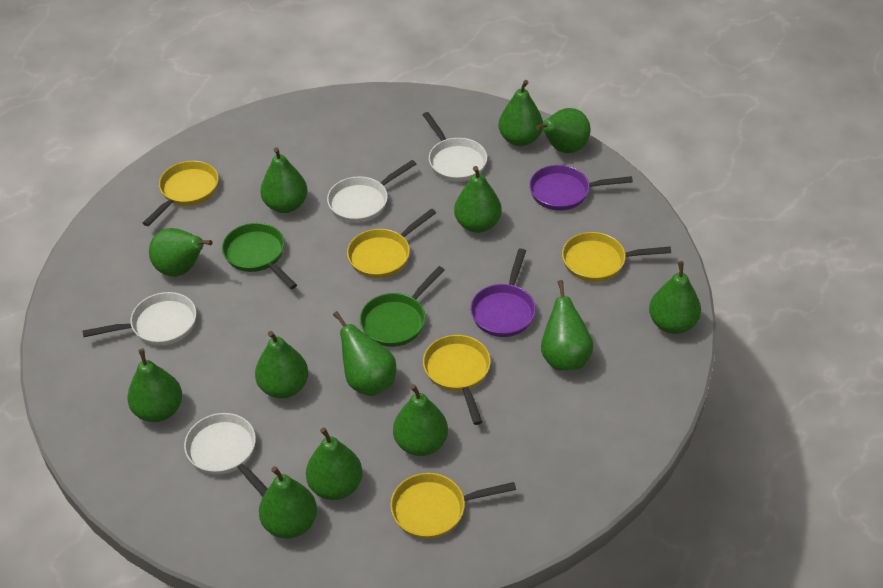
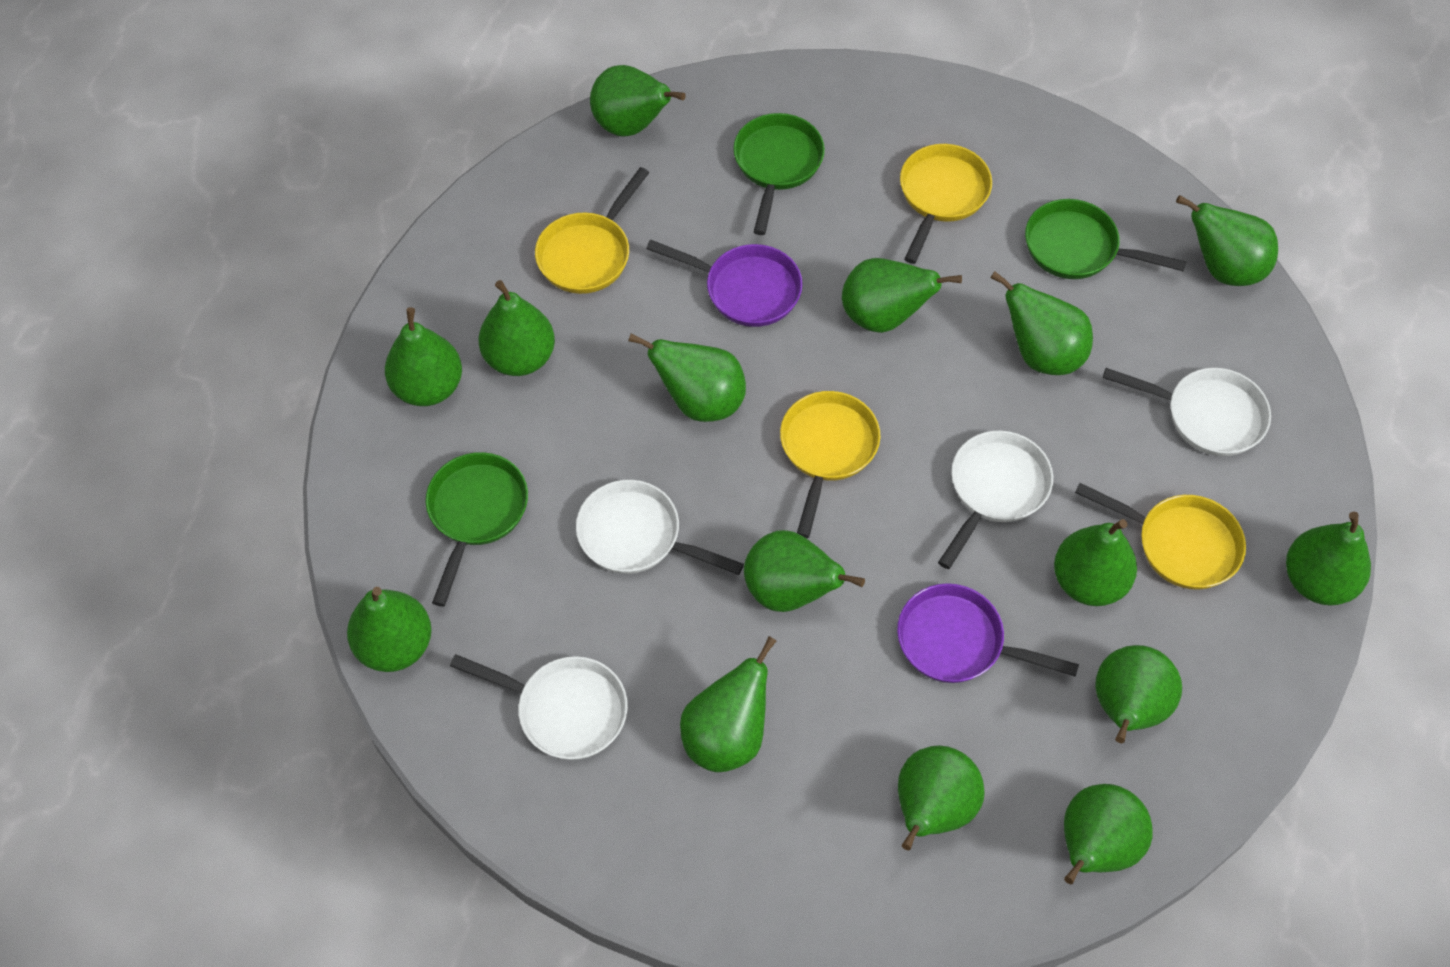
green pan: [222,223,297,289] [360,266,444,347] = 2 -> [426,452,528,607] [733,113,825,235] [1025,199,1186,279] = 3
green pear: [127,349,182,422] [149,228,212,277] [255,331,309,398] [259,466,317,539] [260,147,308,213] [306,427,363,500] [333,311,396,396] [393,384,448,456] [454,166,502,233] [499,80,543,146] [536,108,590,153] [541,280,594,371] [649,261,701,334] = 13 -> [347,587,432,672] [385,307,462,406] [479,280,555,376] [590,65,686,137] [628,334,746,422] [680,636,776,772] [744,530,865,612] [842,258,962,333] [898,745,985,851] [991,271,1093,375] [1054,519,1137,606] [1064,784,1153,884] [1095,645,1182,743] [1176,195,1278,286] [1286,512,1371,605] = 15
yellow pan: [143,161,219,226] [347,208,436,278] [390,473,516,539] [423,335,491,425] [562,232,671,282] = 5 -> [535,167,649,294] [780,391,881,538] [900,144,992,264] [1075,483,1246,590] = 4

